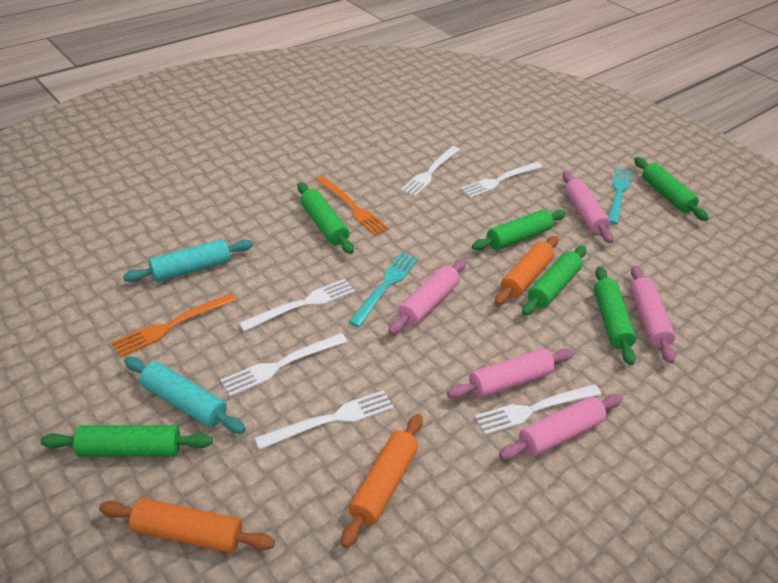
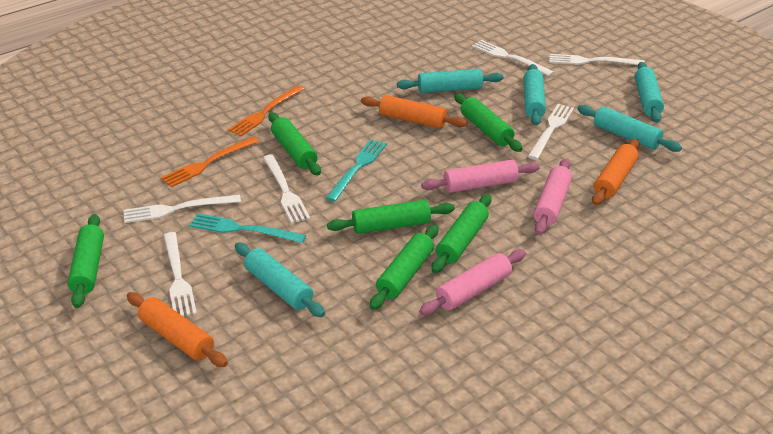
pink rolling pin: [388,259,466,335] [447,348,574,399] [499,394,622,460] [563,171,614,243] [630,266,676,364] = 5 -> [419,249,526,315] [421,160,540,193] [534,159,572,235] = 3
turquoise rolling pin: [123,239,253,282] [124,357,246,434] = 2 -> [235,243,325,317] [397,69,503,93] [523,64,546,125] [577,105,682,152] [635,62,664,123] = 5

